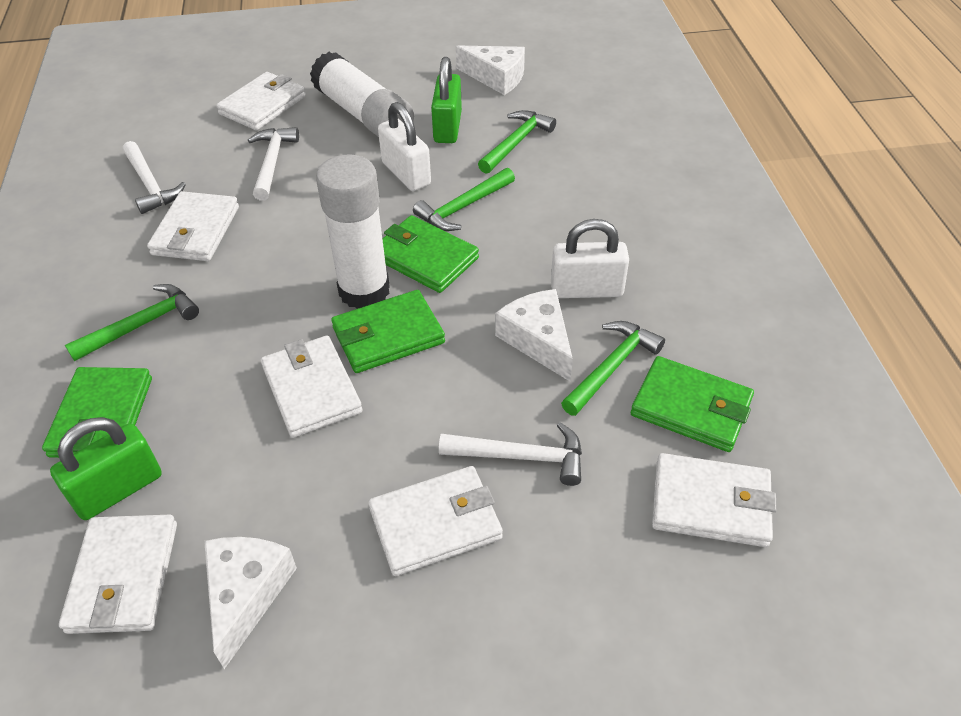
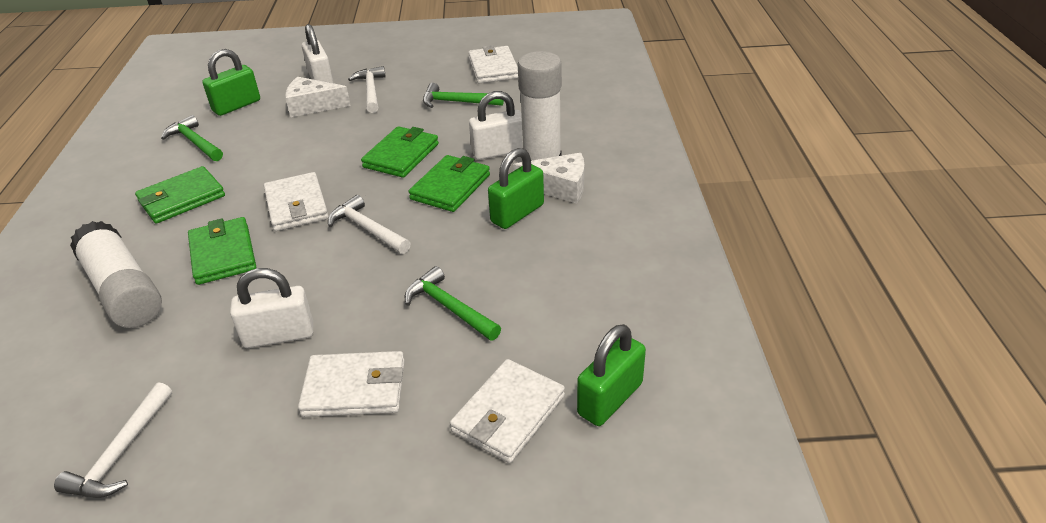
green hammer: [65,284,199,361] [413,168,515,231] [478,110,556,174] [561,321,665,416] = 4 -> [161,115,223,161] [405,266,501,341] [423,83,504,108] = 3
green padlock: [50,417,162,520] [431,57,462,143] = 2 -> [202,49,260,116] [488,148,544,229] [577,324,646,426] = 3
white cheese: [204,537,297,669] [456,45,525,95] [495,289,573,382] = 3 -> [285,77,351,117] [513,153,584,203] = 2
white padlock: [378,102,431,191] [551,219,629,298] = 2 -> [230,268,313,348] [302,24,333,83] [469,91,523,160] = 3
white wallet: [59,515,177,634] [147,191,239,261] [216,72,306,130] [261,336,362,438] [368,466,503,576] [652,453,777,547] = 6 -> [264,172,329,231] [298,351,405,417] [450,359,565,463] [468,45,518,83] = 4

